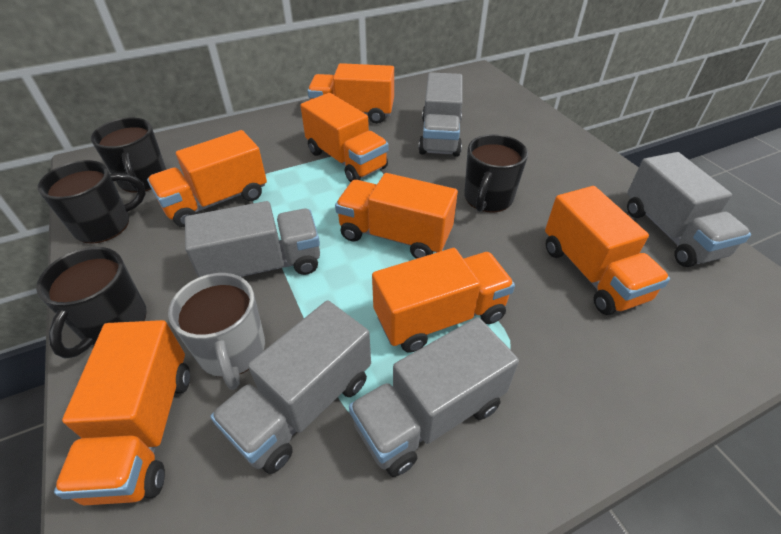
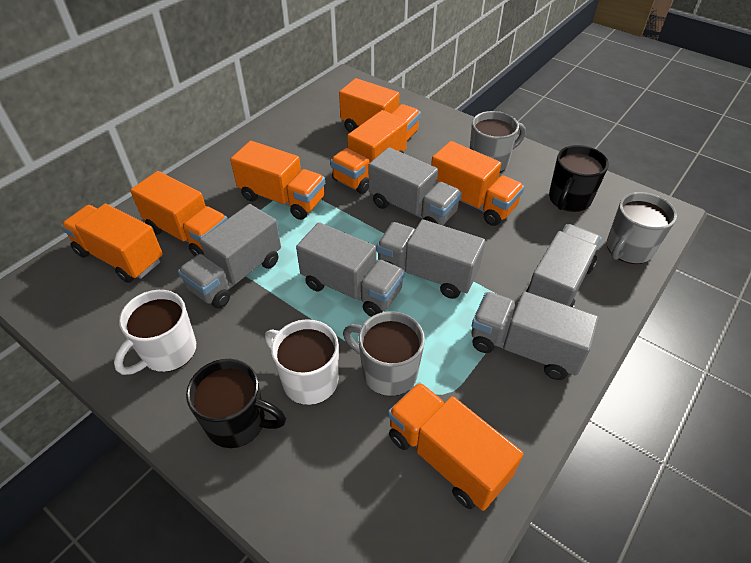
black mug: [36,247,147,358] [38,160,146,244] [91,118,167,192] [464,134,528,212] = 4 -> [186,359,286,448] [549,145,609,212] = 2
grey mug: [168,273,265,390] = 1 -> [343,311,425,396] [470,111,526,172] [607,192,677,264] = 3
grey truck: [185,201,320,277] [210,300,371,474] [349,317,519,477] [418,72,463,157] [627,152,751,267] = 5 -> [178,204,281,308] [296,222,405,317] [369,147,462,225] [377,219,485,299] [472,291,599,380] [525,224,602,308] = 6
white mug: none = 0 -> [114,290,196,375] [265,319,339,405] = 2

